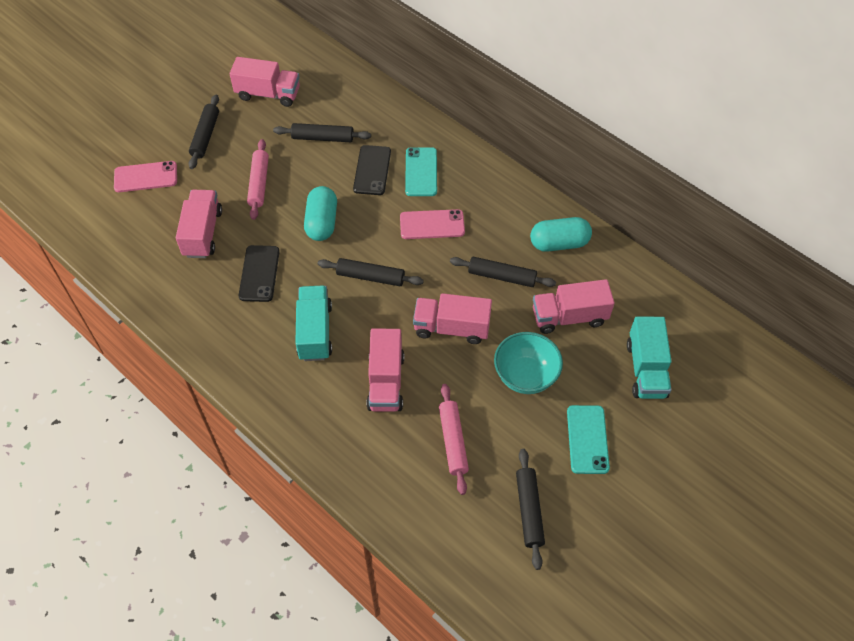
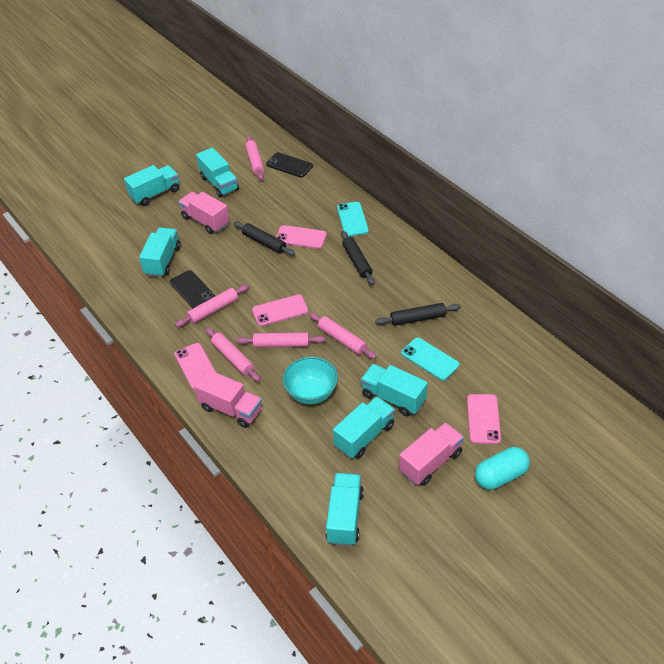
black rolling pin: [189,94,219,169] [273,123,371,142] [318,258,424,286] [450,257,556,287] [516,449,545,570] = 5 -> [234,221,295,256] [341,231,375,285] [375,303,461,326] = 3
pink phone: [114,161,177,192] [400,209,465,239] = 2 -> [174,343,216,390] [252,295,308,326] [276,225,327,249] [467,394,501,444] = 4
pink rolling pin: [247,139,269,220] [439,384,469,495] = 2 -> [175,285,249,327] [206,327,260,382] [236,333,326,348] [245,136,264,180] [309,313,377,359] = 5
pink truck: [176,190,222,258] [230,57,300,107] [366,329,404,412] [413,293,492,344] [533,279,615,334] = 5 -> [179,192,230,234] [194,370,262,428] [399,422,464,486] = 3
turquoise capsule: [304,186,337,241] [530,217,592,252] = 2 -> [475,447,530,490] = 1
turquoise truck: [295,285,332,361] [627,317,671,399] = 2 -> [124,165,179,206] [139,227,181,277] [196,147,239,197] [326,473,364,546] [333,396,395,459] [361,364,428,416] = 6

